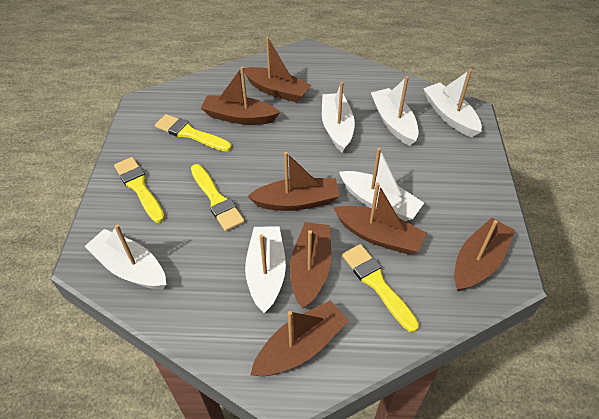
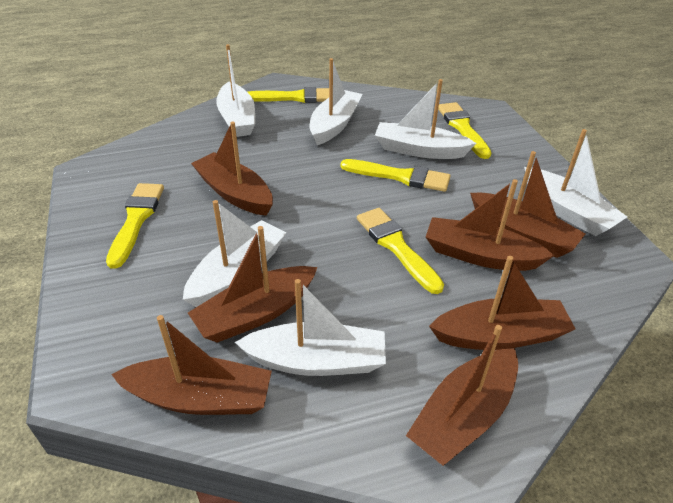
yellow brush: [114,157,165,223] [155,114,232,152] [191,164,245,231] [342,244,419,332] = 4 -> [106,183,164,269] [248,87,329,103] [341,159,450,192] [357,208,444,294] [438,102,491,159] = 5

